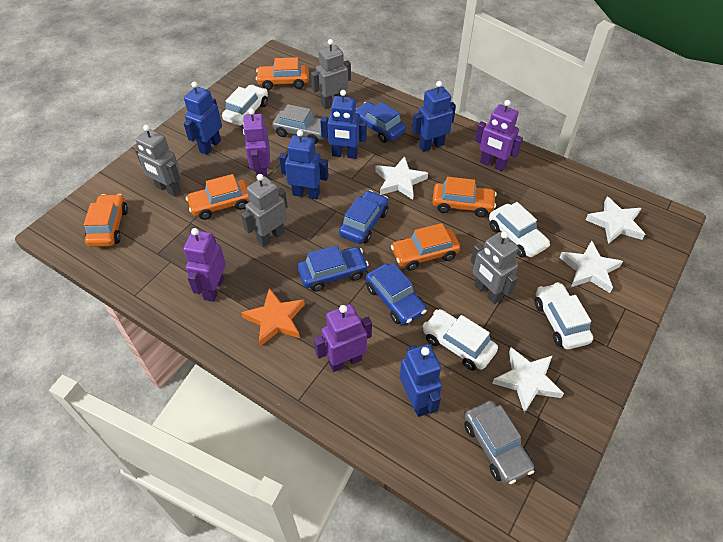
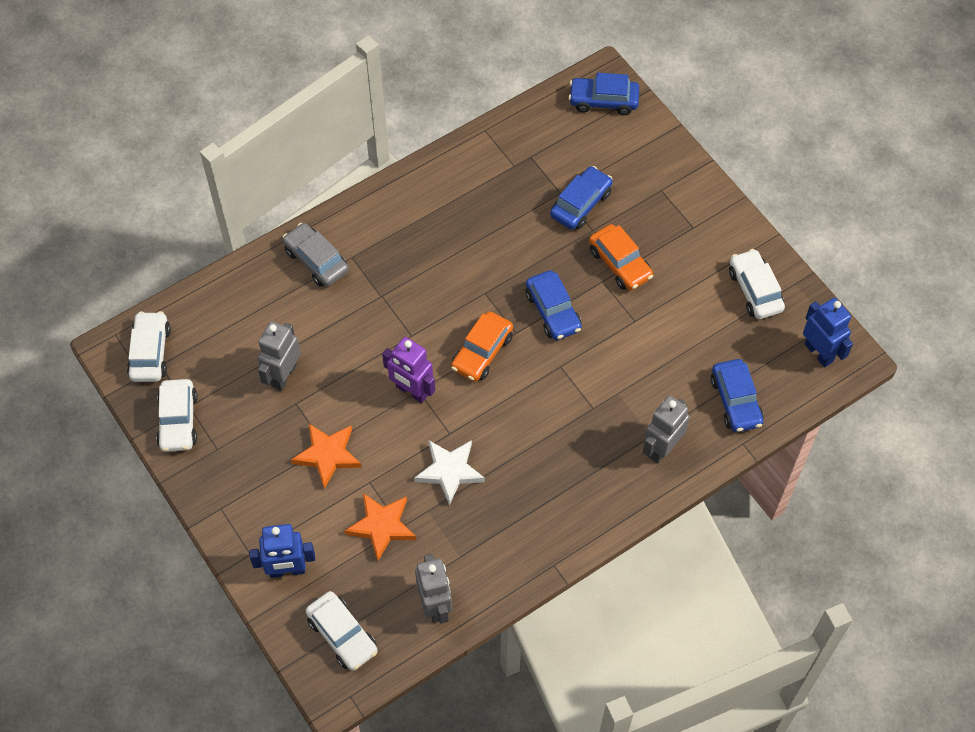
blue robot: [184,81,222,155] [279,130,329,199] [320,90,367,159] [400,344,442,417] [412,81,456,152] = 5 -> [249,524,315,578] [803,298,853,367] = 2
grey car: [272,104,324,144] [464,400,534,485] = 2 -> [283,223,349,287] = 1
grey robot: [135,125,181,197] [241,174,288,247] [311,39,351,110] [470,231,518,304] = 4 -> [258,321,301,391] [415,554,452,624] [643,396,690,464] = 3
orange car: [84,194,128,247] [186,174,250,220] [256,57,309,90] [391,223,460,271] [432,177,497,217] = 5 -> [451,311,513,382] [589,224,653,290] = 2
orange star: [241,288,305,346] = 1 -> [291,424,362,489] [345,493,416,561] = 2
purple robot: [183,228,226,302] [243,108,270,177] [314,304,372,372] [475,100,523,172] = 4 -> [382,337,435,403] = 1
white star: [375,156,428,200] [492,347,564,414] [560,241,623,293] [586,197,645,244] = 4 -> [414,440,485,505] = 1

